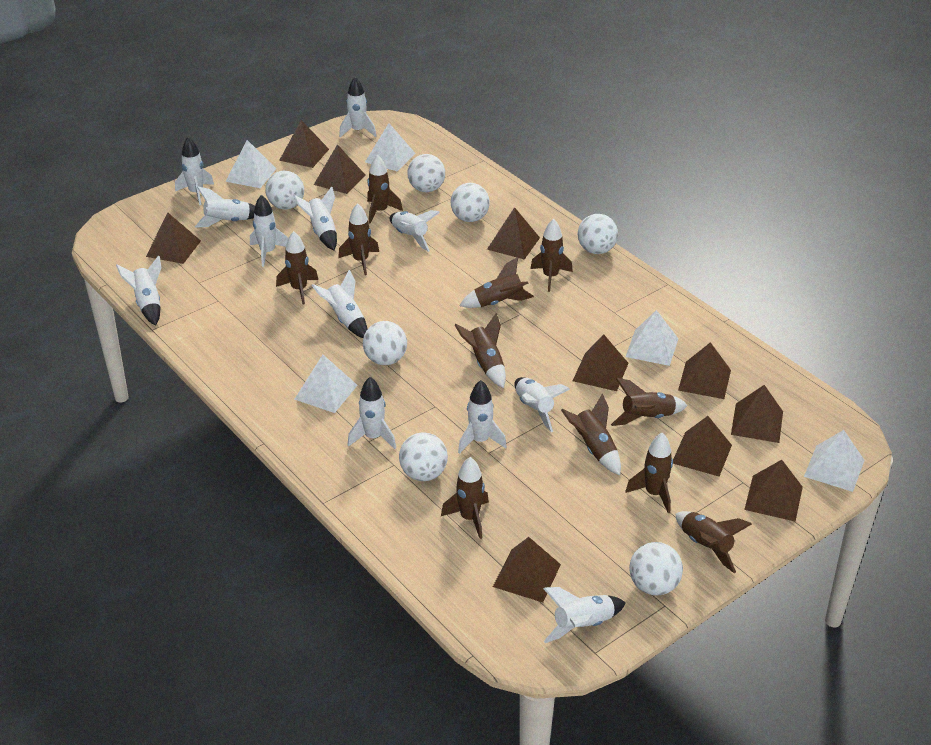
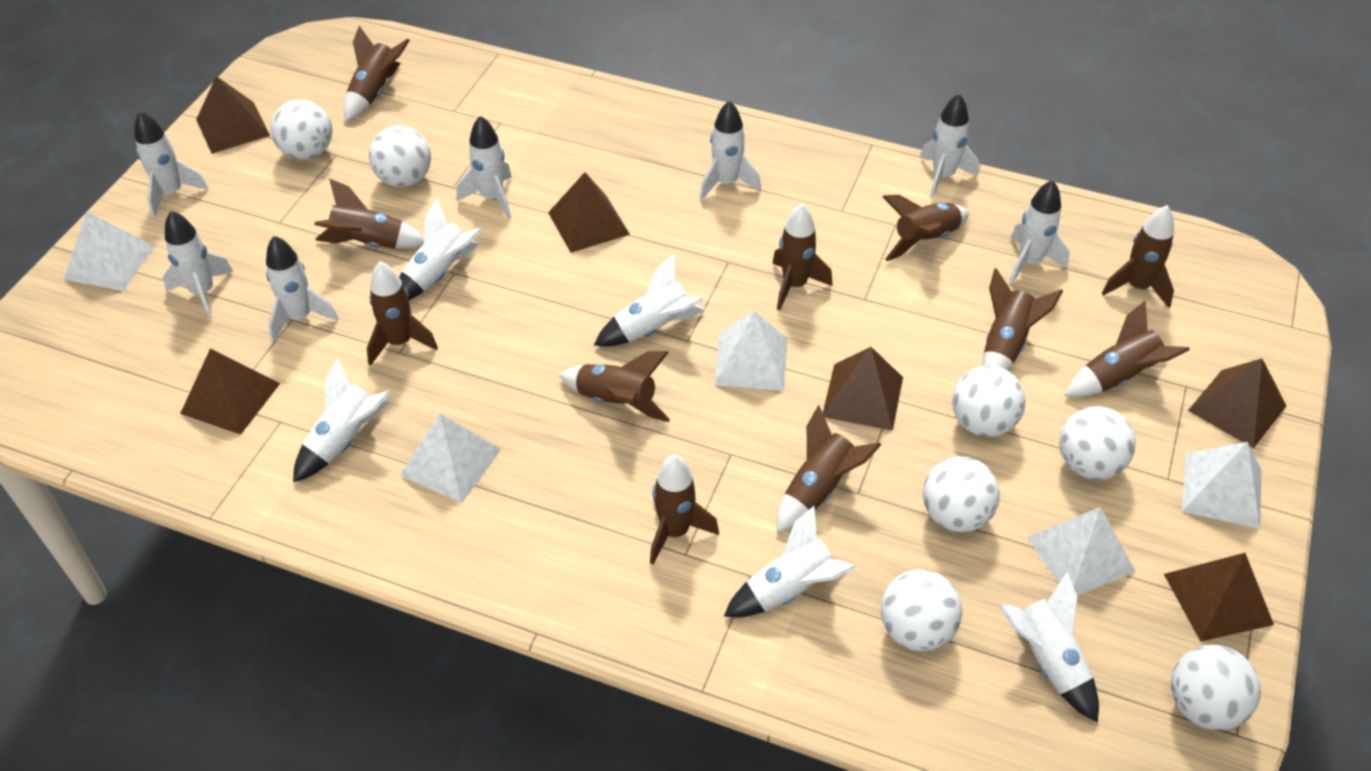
brown pyramid: [146,212,201,264] [279,120,329,168] [314,144,365,194] [487,207,540,260] [493,537,561,602] [573,335,628,391] [673,416,732,477] [678,342,731,399] [731,385,783,443] [744,460,803,522] = 10 -> [180,348,280,435] [196,76,270,154] [548,172,630,253] [823,347,903,431] [1164,553,1274,642] [1188,358,1286,448] = 6

